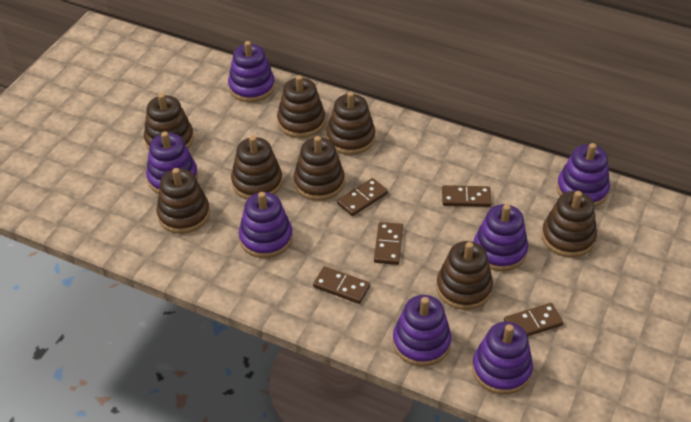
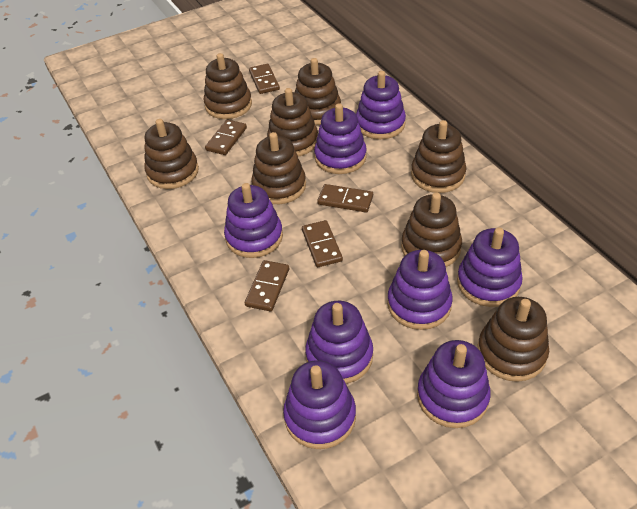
purple stacking toy: [146,132,198,194] [228,41,275,102] [239,192,293,258] [393,295,452,367] [472,322,533,395] [474,204,528,271] [557,143,610,207] = 7 -> [224,183,283,258] [283,360,356,449] [305,301,373,384] [314,103,367,174] [356,71,406,139] [387,250,453,330] [417,340,491,428] [457,228,523,307] = 8

